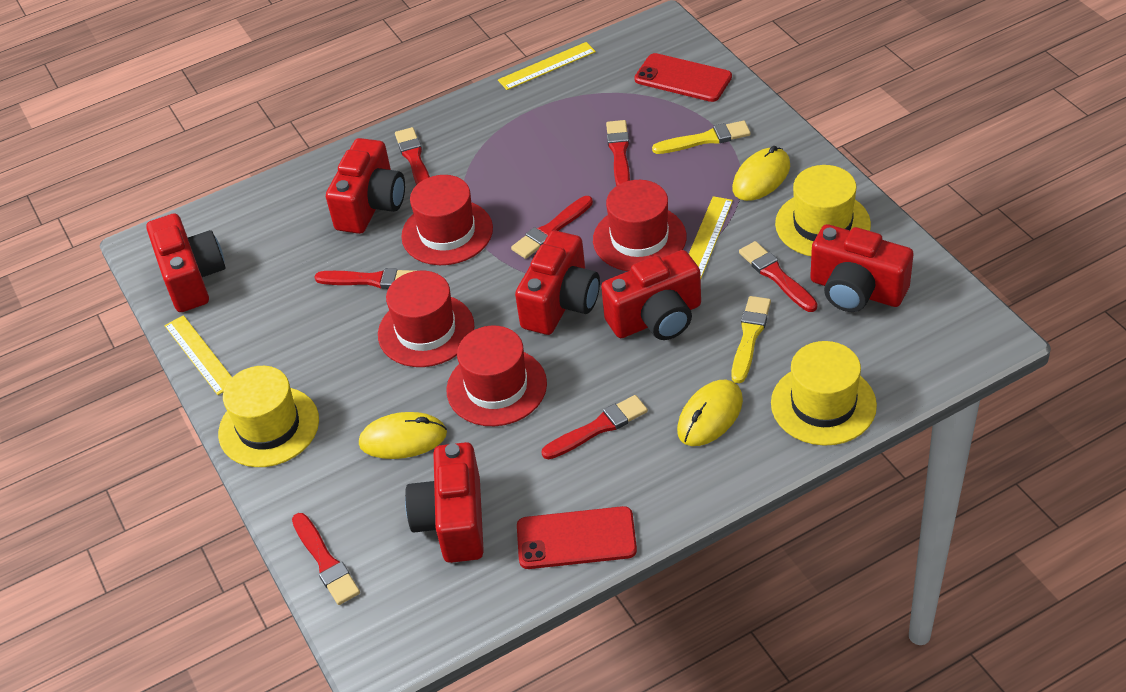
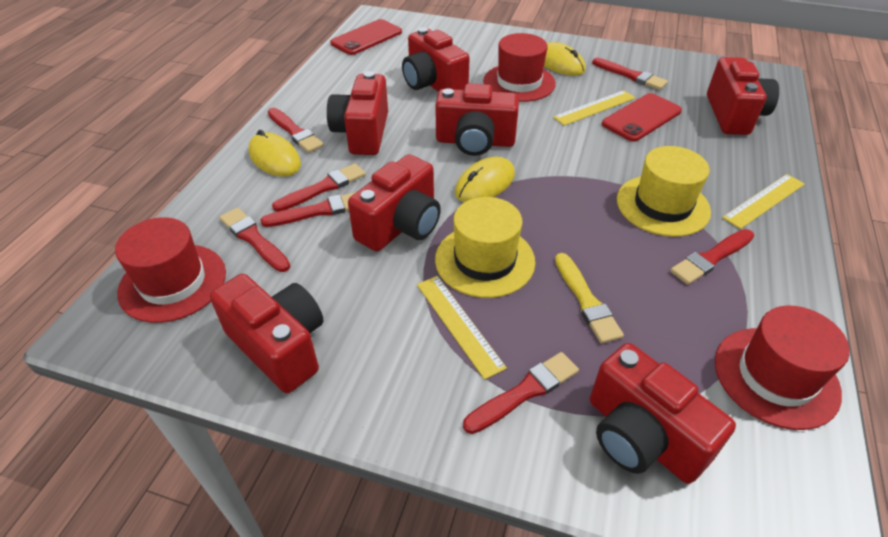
red camera: [146,213,226,312] [326,138,405,234] [405,442,484,563] [515,231,600,335] [601,250,701,340] [810,224,914,312] = 6 -> [210,274,324,393] [327,71,388,155] [348,154,441,252] [402,27,470,92] [435,83,519,156] [590,343,736,484] [707,57,779,135] = 7
red hat: [378,271,474,367] [401,175,493,265] [446,326,547,426] [593,180,687,271] = 4 -> [115,217,226,323] [483,33,556,102] [715,306,850,430] = 3
yellow brush: [652,120,751,154] [731,296,771,383] = 2 -> [555,253,624,344] = 1
yellow hat: [218,366,319,467] [771,341,877,446] [775,165,871,256] = 3 -> [435,197,535,298] [617,146,711,237] = 2

